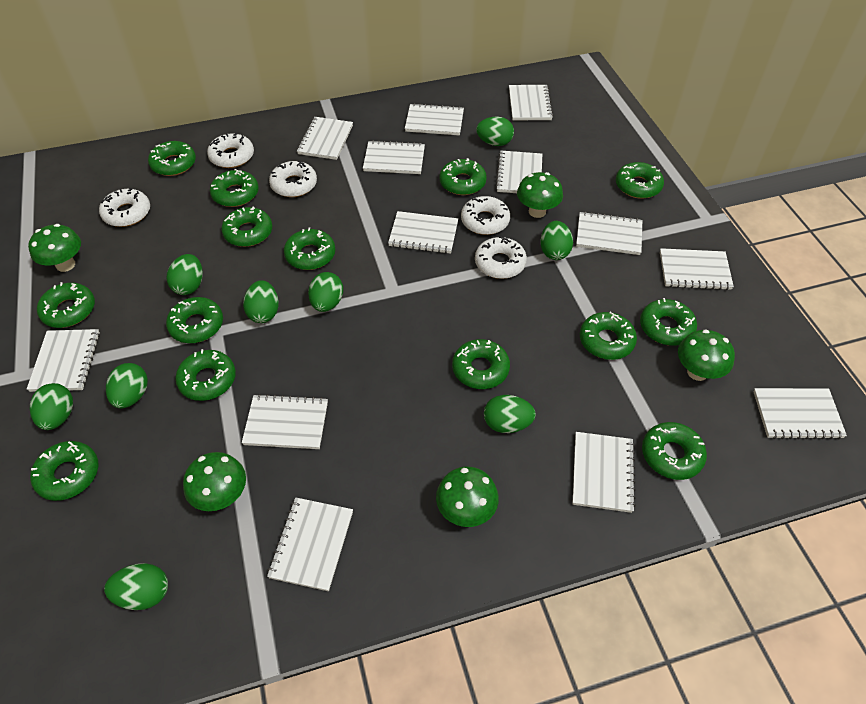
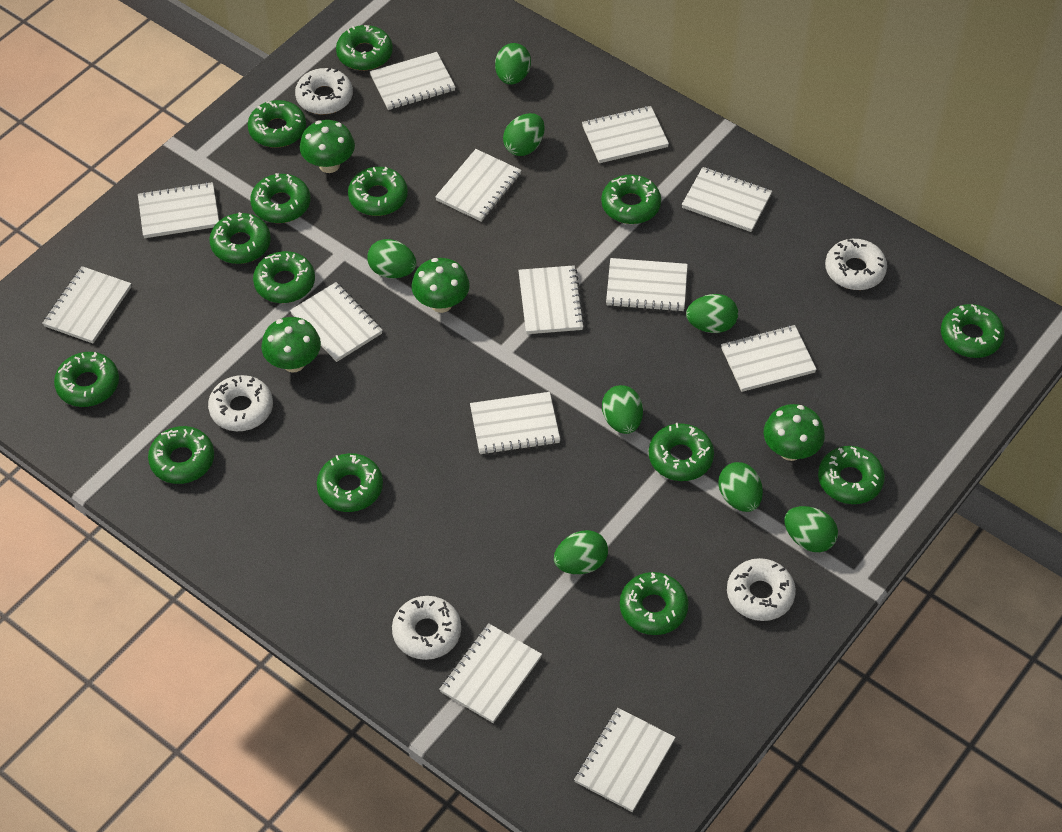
green egg: [30,383,73,430] [104,563,168,610] [106,363,148,409] [167,254,203,295] [243,280,279,323] [308,272,343,312] [476,116,514,146] [484,395,536,433] [540,221,573,260] = 9 -> [367,239,416,278] [495,43,531,85] [503,113,545,156] [554,530,608,574] [602,385,643,434] [686,294,738,333] [718,462,763,512] [784,506,838,552] = 8
green mushroom: [28,224,81,272] [183,452,246,511] [436,466,499,527] [517,172,563,218] [678,329,735,381] = 5 -> [261,317,321,373] [300,120,355,173] [412,258,470,313] [764,404,825,461] = 4

